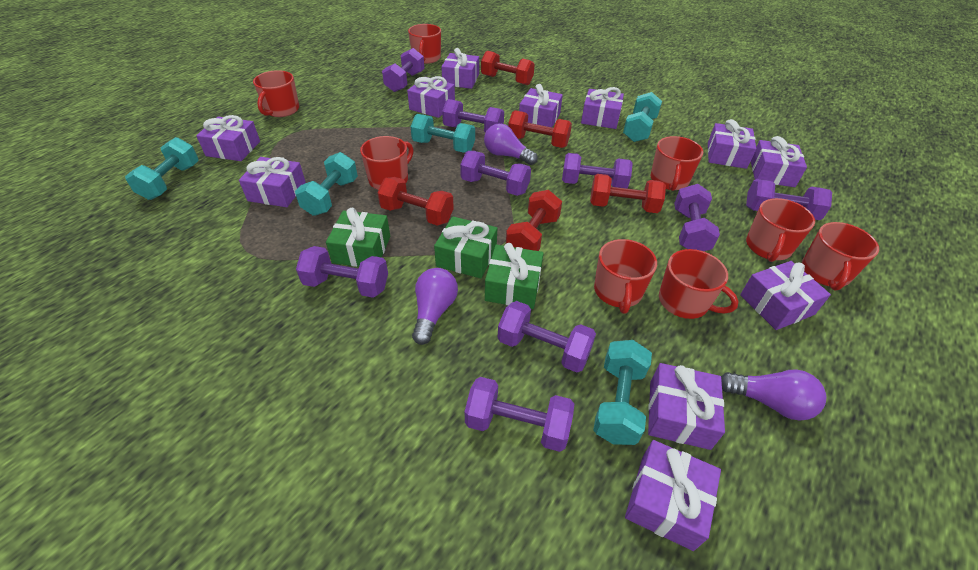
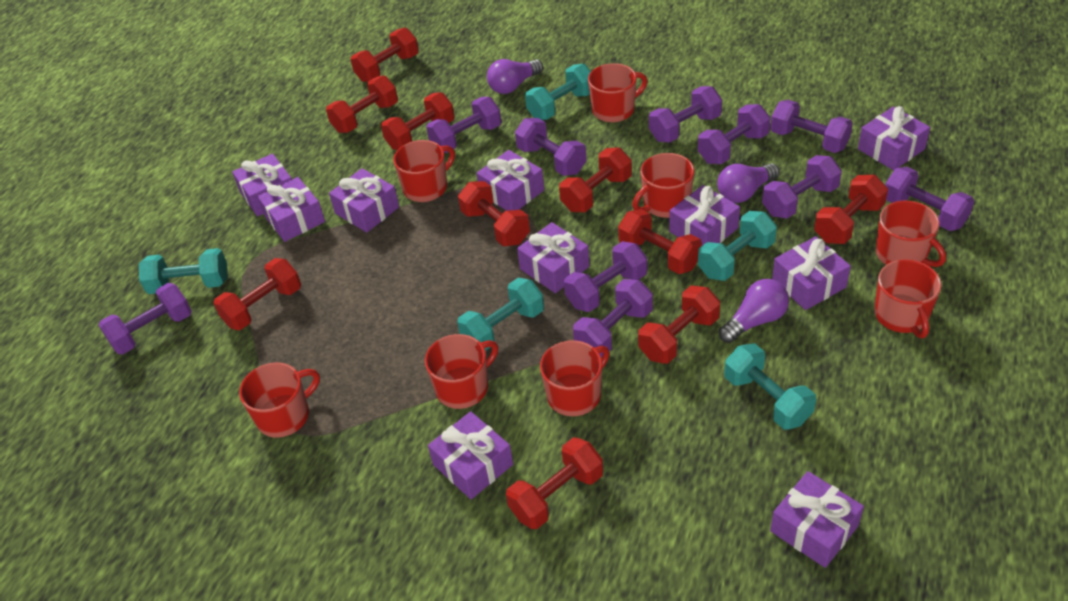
green gift: [326,208,390,267] [434,216,497,279] [485,243,544,309] = 3 -> none = 0
purple dumbbell: [296,246,388,298] [382,48,424,92] [442,99,504,133] [460,151,531,196] [465,377,574,452] [498,301,596,372] [562,153,633,188] [674,184,720,251] [746,179,832,220] = 9 -> [99,283,192,355] [426,97,501,153] [515,118,587,176] [564,241,647,312] [573,279,653,357] [649,86,722,143] [698,104,771,164] [762,155,842,219] [770,100,853,153] [885,166,974,231] = 10
purple gift: [196,115,260,161] [239,157,306,207] [407,76,455,118] [441,48,479,89] [519,84,563,127] [581,87,624,129] [625,440,721,551] [648,363,725,450] [708,119,756,169] [740,261,831,330] [751,136,807,187] = 11 -> [232,154,292,217] [257,177,325,242] [329,168,399,233] [428,411,513,499] [476,150,544,211] [517,222,590,293] [669,185,740,245] [770,471,864,568] [772,236,851,310] [858,106,930,171] = 10
red dumbbell: [377,177,454,226] [481,51,535,85] [506,190,562,251] [508,110,572,148] [590,174,666,213] = 5 -> [213,258,301,330] [326,76,398,133] [351,28,419,82] [381,92,455,150] [458,181,530,246] [506,437,603,529] [559,148,632,212] [618,209,702,274] [638,285,720,364] [814,175,888,244] = 10

